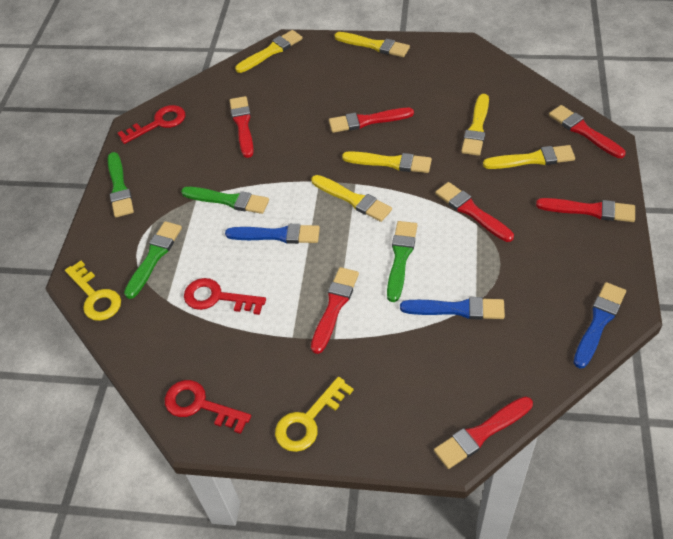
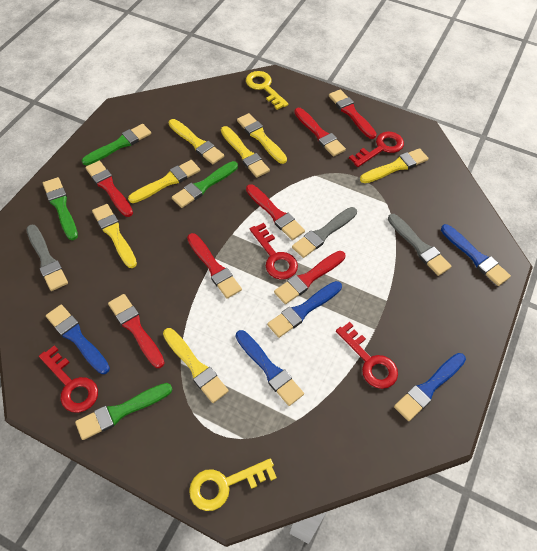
blue brush: [225,224,320,244] [400,297,505,320] [573,282,626,368] = 3 -> [46,305,110,374] [236,330,304,406] [267,281,342,338] [394,353,466,421] [441,224,511,286] = 5
grey brush: none = 0 -> [26,224,68,291] [292,207,357,258] [388,214,452,276] = 3
red key: [118,105,185,144] [165,380,251,434] [184,278,266,315] = 3 -> [39,345,98,413] [250,223,298,280] [336,322,398,389] [349,132,404,167] = 4
yellow brush: [235,30,303,73] [312,175,392,222] [335,32,410,57] [342,151,432,173] [461,94,489,156] [483,145,575,169] = 6 -> [92,204,137,268] [128,160,200,203] [163,328,229,403] [169,119,224,164] [221,126,270,178] [237,113,287,164] [360,148,428,183] = 7

